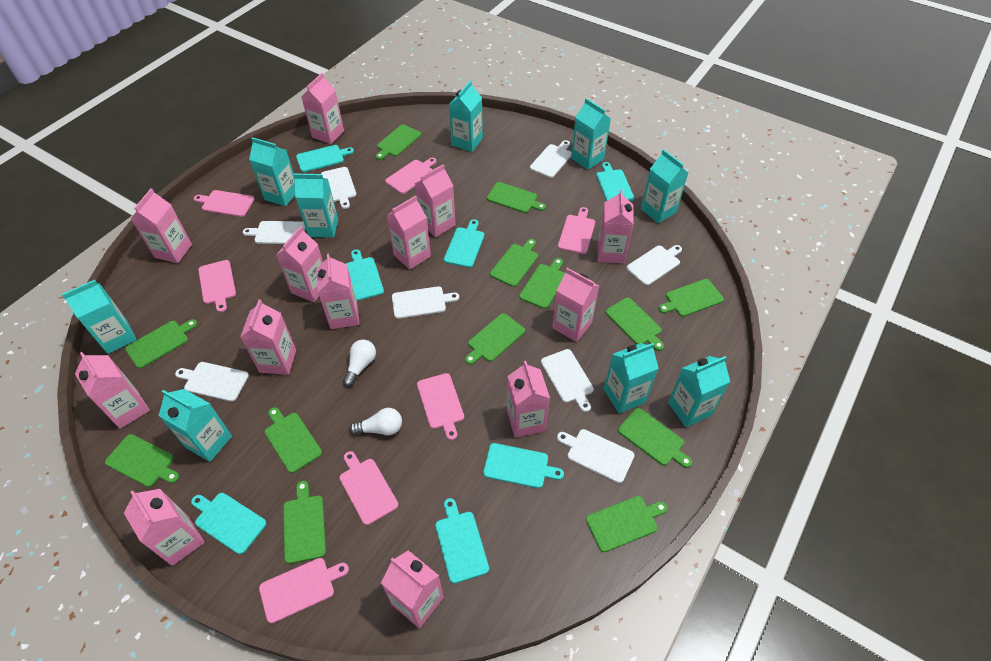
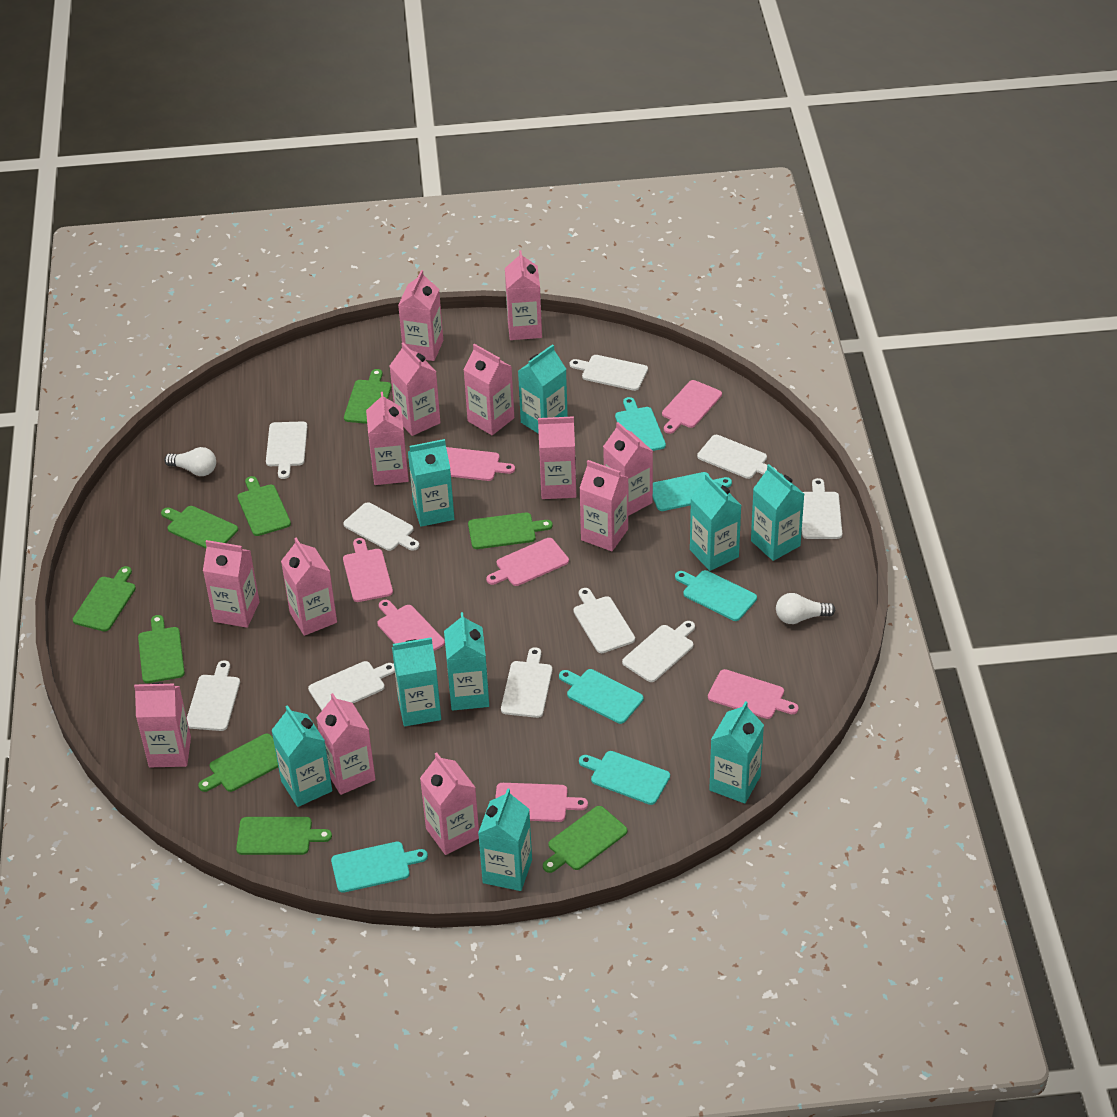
green cutting board: [105,434,179,487] [125,319,198,369] [265,407,322,473] [283,481,326,564] [376,124,421,160] [465,313,525,365] [487,182,546,213] [490,239,538,287] [519,258,565,309] [586,496,667,552] [606,298,664,351] [618,408,692,468] [658,279,724,317] = 13 -> [73,566,136,631] [138,615,185,683] [161,506,238,549] [198,734,278,792] [236,817,332,855] [237,476,291,536] [344,369,391,424] [468,513,553,549] [543,806,627,873] = 9
turquoise cutting board: [191,493,267,554] [296,145,354,172] [346,250,384,301] [435,498,489,584] [444,219,484,268] [483,443,564,488] [596,162,634,201] = 7 -> [331,842,428,893] [559,669,643,724] [579,751,670,805] [615,397,666,451] [653,472,732,511] [675,570,757,621] = 6
white cutting board: [175,362,249,402] [243,221,306,244] [321,167,357,209] [392,286,459,319] [530,140,571,178] [541,349,594,412] [557,429,635,483] [626,245,682,286] = 8 -> [187,660,240,731] [266,421,307,479] [308,661,395,710] [343,502,419,551] [501,647,552,718] [569,355,648,391] [573,588,635,653] [622,621,695,682] [697,435,777,479] [802,478,842,539] = 10

